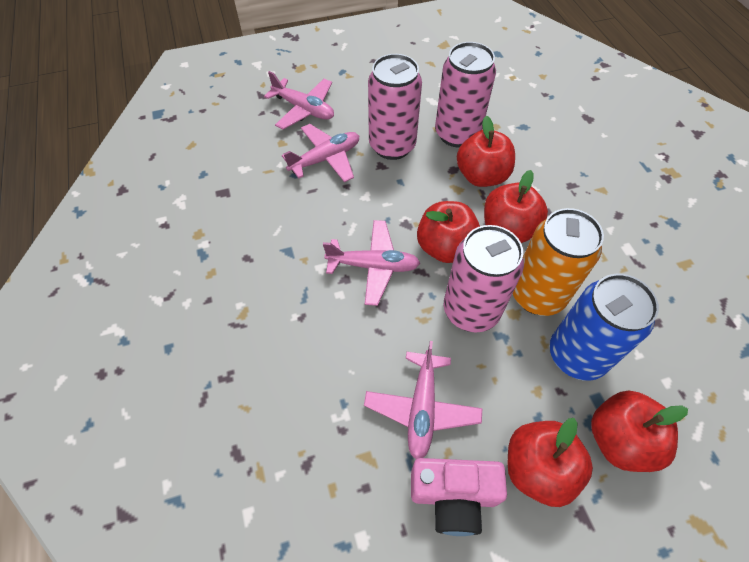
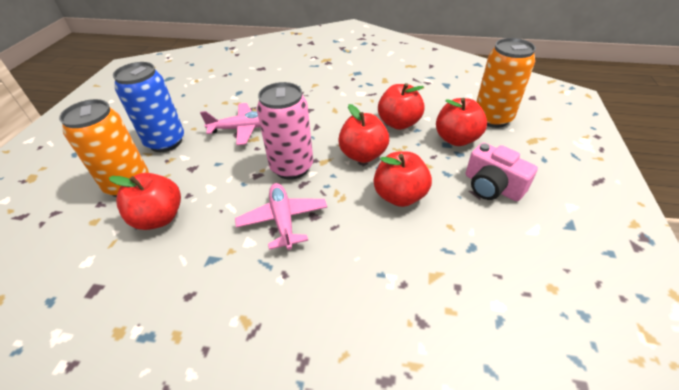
orange can: [513,208,604,316] = 1 -> [59,99,149,197] [476,38,536,128] = 2
pink can: [368,54,422,160] [435,42,496,147] [444,225,524,333] = 3 -> [257,82,313,180] = 1
pink plane: [264,71,334,130] [282,124,359,182] [323,220,420,306] [364,341,482,459] = 4 -> [200,103,260,145] [235,183,327,250] = 2

